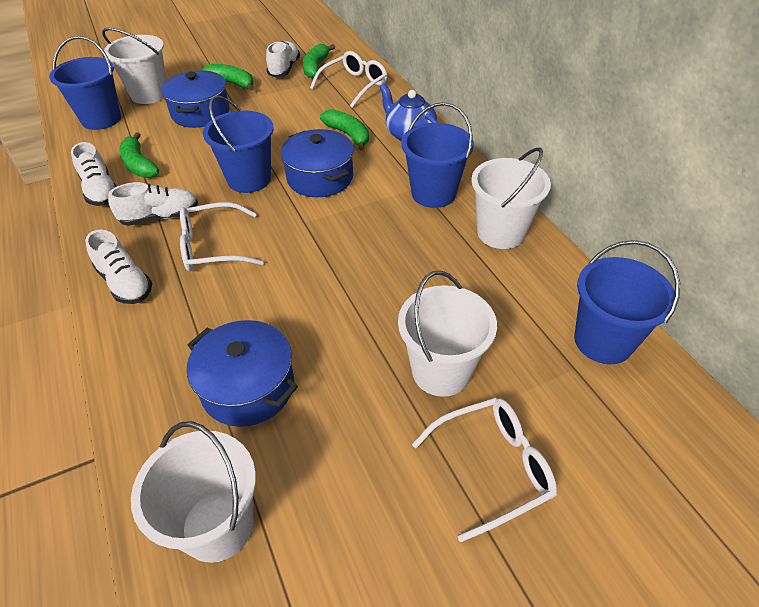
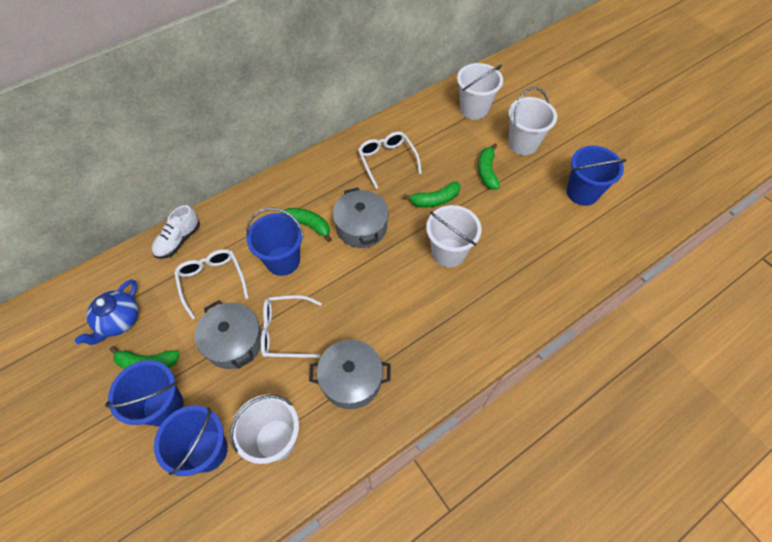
blue pot: [161,70,230,128] [187,320,298,427] [281,129,354,197] = 3 -> none = 0
grey pot: none = 0 -> [195,300,262,369] [309,340,391,409] [333,187,389,248] = 3
white shoe: [71,142,117,206] [85,230,152,304] [108,182,198,226] [266,41,300,77] = 4 -> [152,205,200,259] = 1

